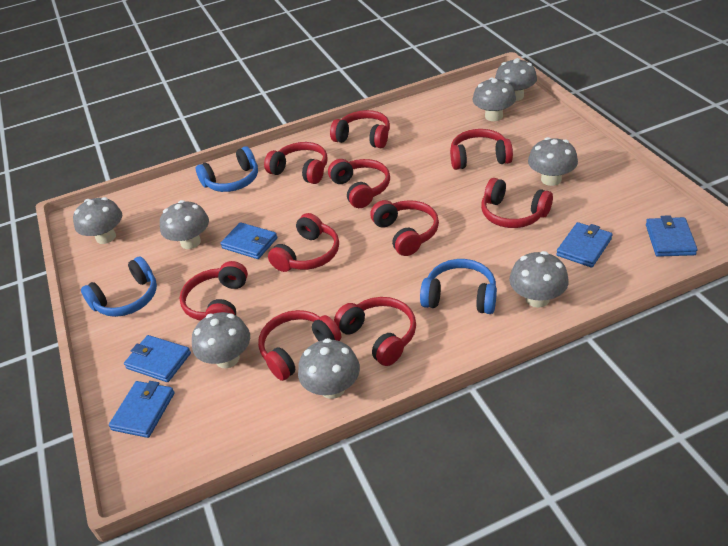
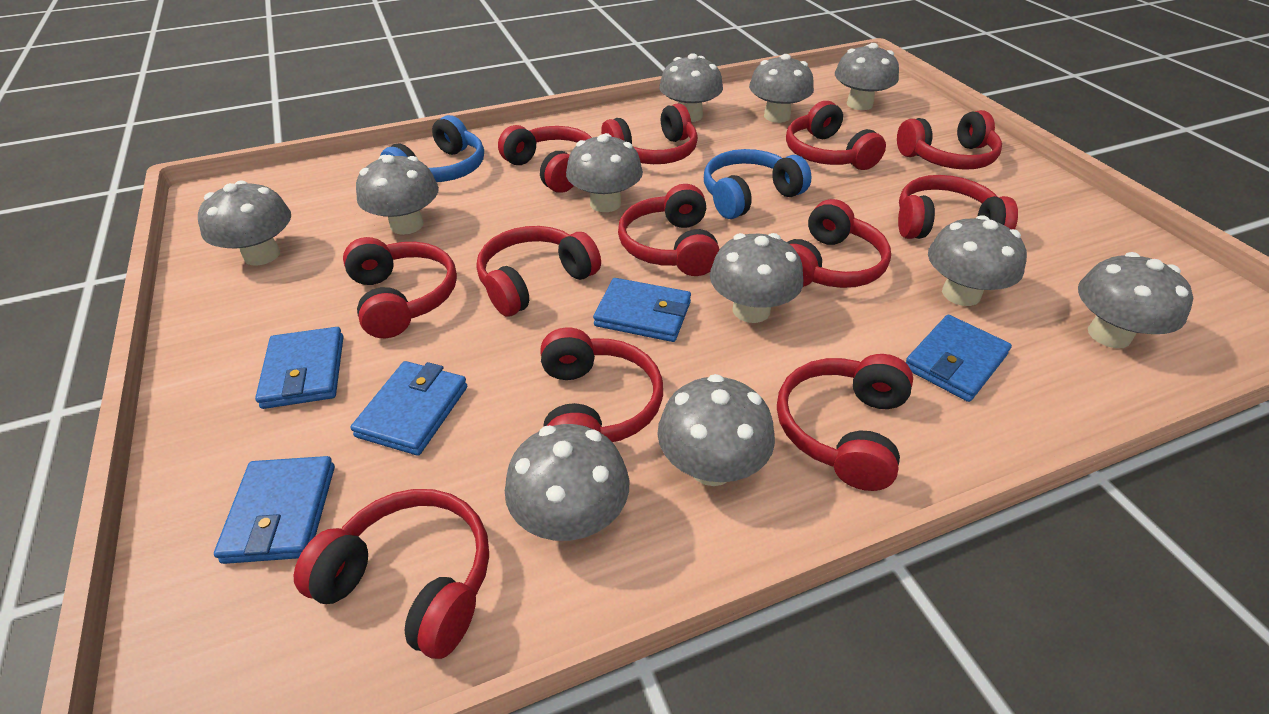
blue headphones: [81,256,157,317] [196,146,258,192] [420,259,497,314] = 3 -> [380,115,484,182] [704,149,812,219] = 2
grey mushroom: [73,197,122,244] [160,200,209,249] [192,312,250,368] [298,338,360,399] [473,77,516,121] [495,58,537,101] [509,251,569,308] [528,137,578,186] = 8 -> [198,180,291,266] [356,155,439,235] [505,424,629,541] [566,133,643,212] [657,374,775,486] [659,53,723,122] [710,233,803,323] [749,54,814,123] [835,43,899,110] [928,215,1027,306] [1078,252,1193,348] = 11
red headphones: [180,261,248,321] [258,310,341,381] [264,142,328,184] [268,213,339,272] [328,159,390,208] [330,110,390,148] [334,297,416,366] [370,200,439,256] [450,129,513,170] [481,178,553,228] = 10 -> [294,489,489,659] [343,237,457,338] [476,226,601,317] [498,125,592,193] [541,328,663,442] [601,103,698,164] [618,184,720,276] [777,354,913,491] [786,101,886,170] [787,199,891,288] [897,110,1002,170] [898,175,1018,239] = 12

